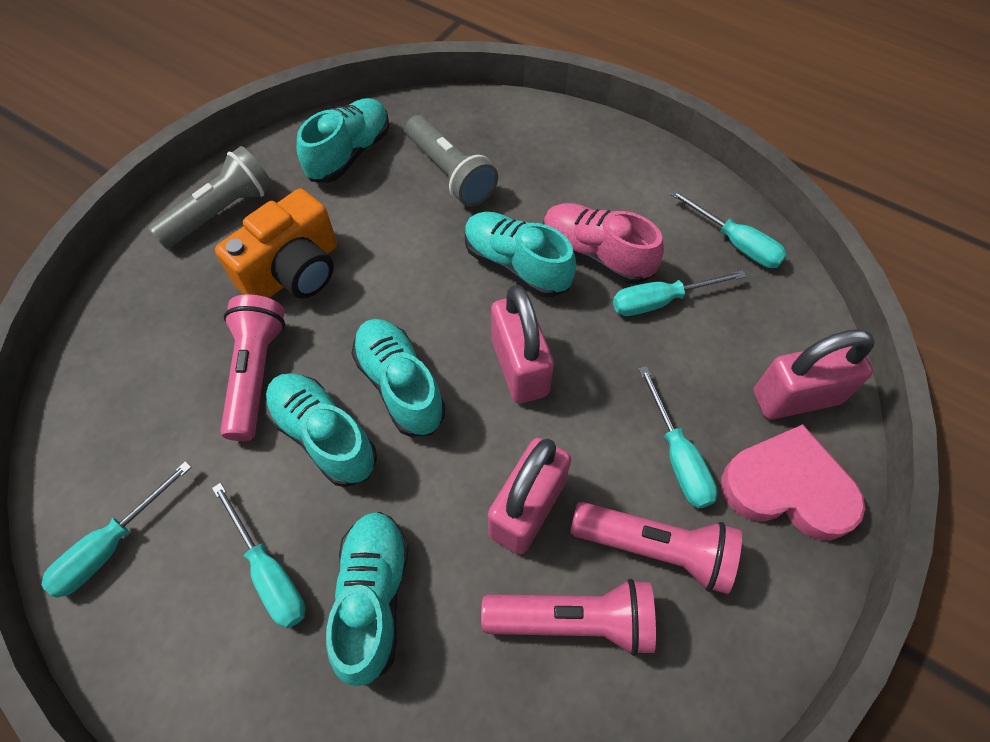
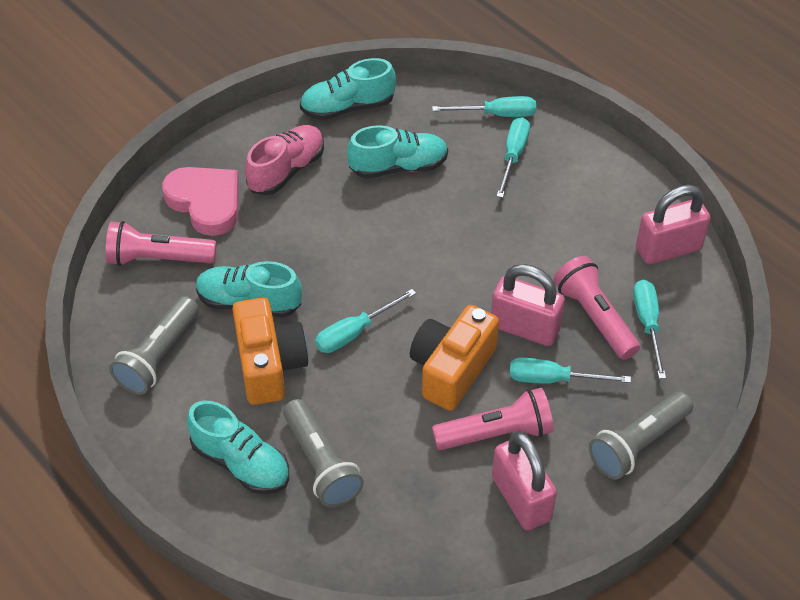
grey flashlight: [148,146,273,249] [406,115,498,207] = 2 -> [109,296,199,395] [283,399,364,507] [589,392,693,479] = 3
orange camera: [215,189,337,299] = 1 -> [232,297,308,405] [410,305,499,411] = 2
turquoise shoe: [265,373,377,487] [297,98,389,183] [326,512,409,686] [351,319,446,437] [465,212,576,297] = 5 -> [187,401,289,494] [196,261,302,318] [300,58,396,120] [347,125,448,179] = 4

